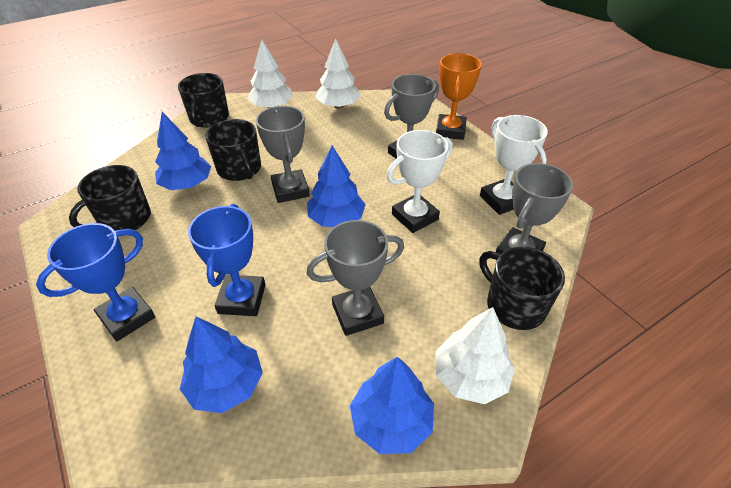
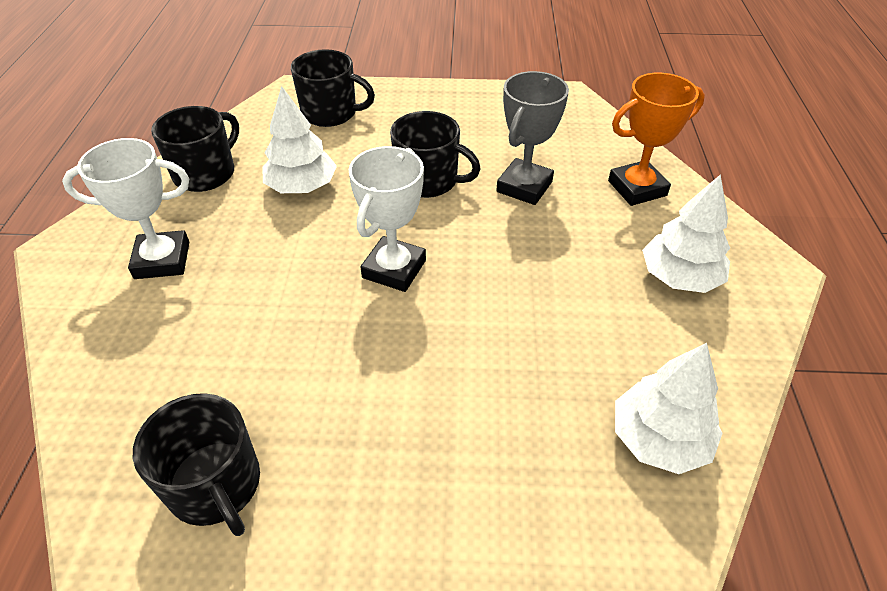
blue tree: [155,112,211,190] [180,316,263,413] [307,145,366,227] [350,356,434,454] = 4 -> none = 0
blue trophy: [36,223,155,341] [188,204,265,316] = 2 -> none = 0
grey trophy: [256,106,310,203] [307,220,404,336] [384,74,439,159] [496,163,573,254] = 4 -> [496,71,569,205] = 1

